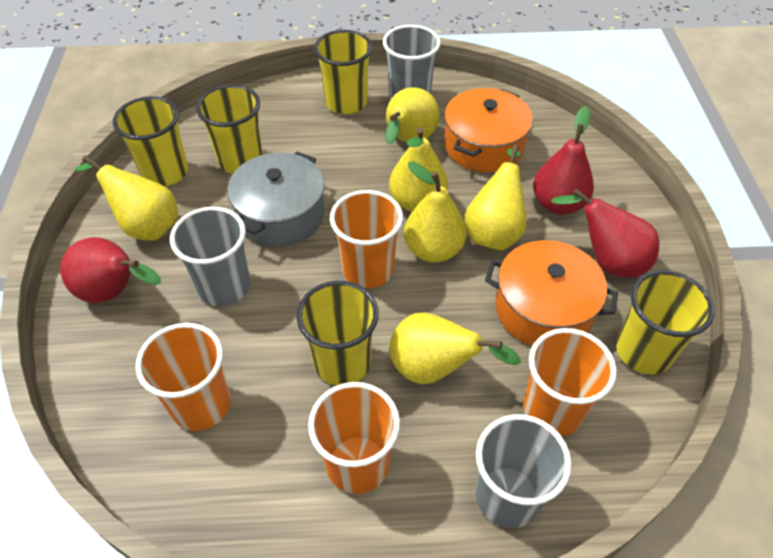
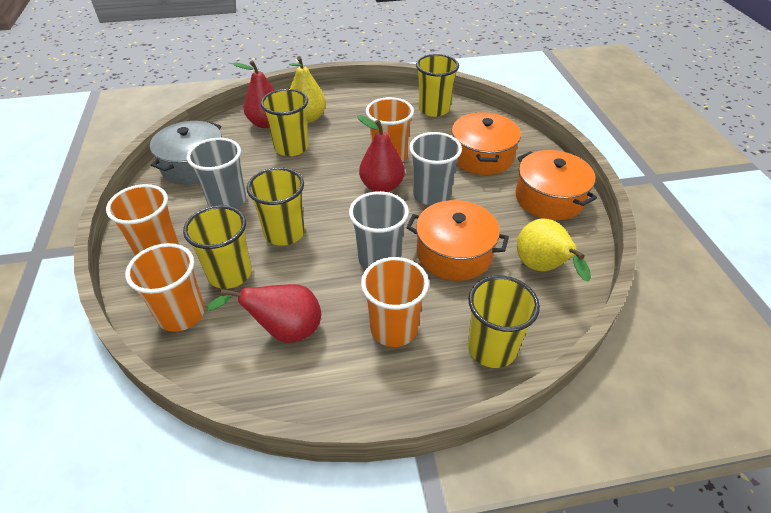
orange pot: [444,88,533,172] [485,240,618,346] = 2 -> [406,200,509,281] [452,112,521,175] [515,150,597,220] = 3
yellow pear: [74,155,178,241] [385,87,440,144] [389,127,448,212] [389,312,521,384] [404,161,467,263] [465,145,526,250] = 6 -> [289,56,326,123] [517,219,591,282] = 2

